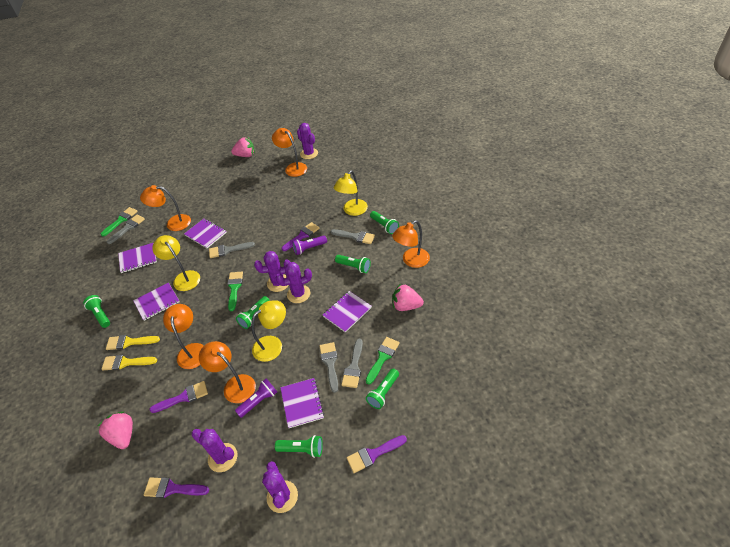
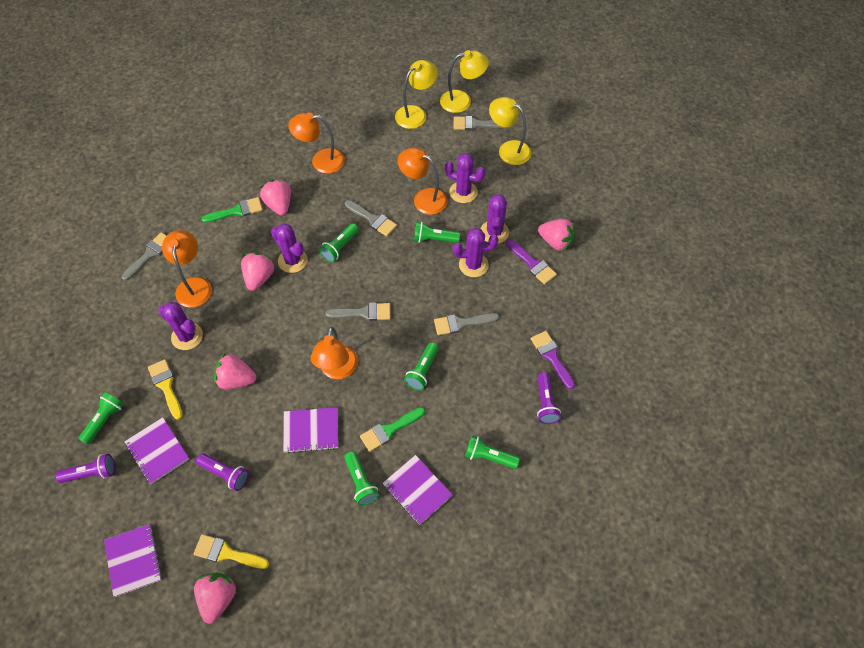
green brush: [101,207,138,237] [228,272,243,311] [365,337,400,385] = 3 -> [202,197,263,223] [360,407,425,452] = 2
orange lamp: [140,185,191,231] [163,304,204,369] [199,341,256,403] [272,128,307,177] [392,220,430,268] = 5 -> [162,230,212,308] [288,113,345,174] [311,327,358,379] [398,148,448,215] = 4
pink strawberry: [98,411,133,449] [231,137,255,157] [392,284,424,311] = 3 -> [194,572,237,624] [214,353,256,389] [241,253,275,291] [260,179,291,216] [538,219,575,251] = 5
purple brush: [144,477,209,498] [150,381,208,413] [282,222,320,251] [347,435,407,473] = 4 -> [506,239,557,284] [531,331,575,389] = 2
purple flashlight: [235,379,277,418] [292,235,327,255] = 2 -> [55,454,115,483] [196,453,249,491] [537,372,561,424] = 3
purple notebook: [118,243,157,273] [133,283,180,321] [184,219,227,248] [280,378,324,428] [323,291,372,333] = 5 -> [104,524,162,597] [124,417,189,484] [283,407,338,453] [383,455,453,525] = 4

